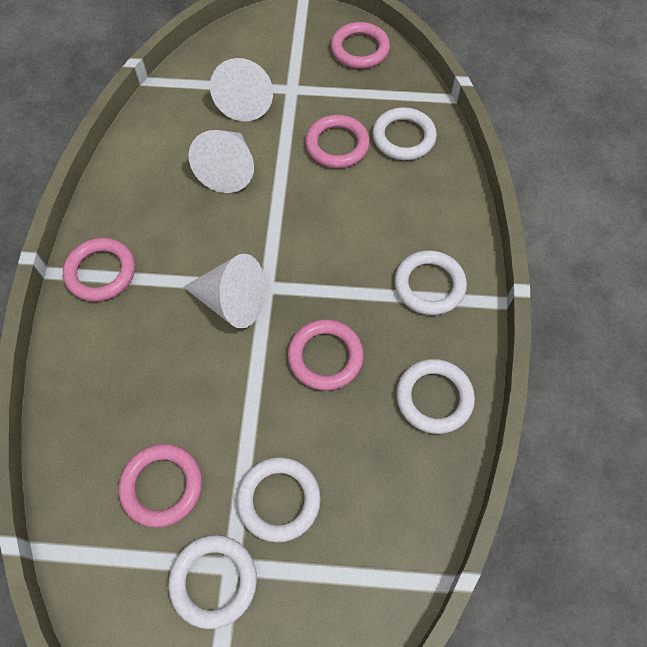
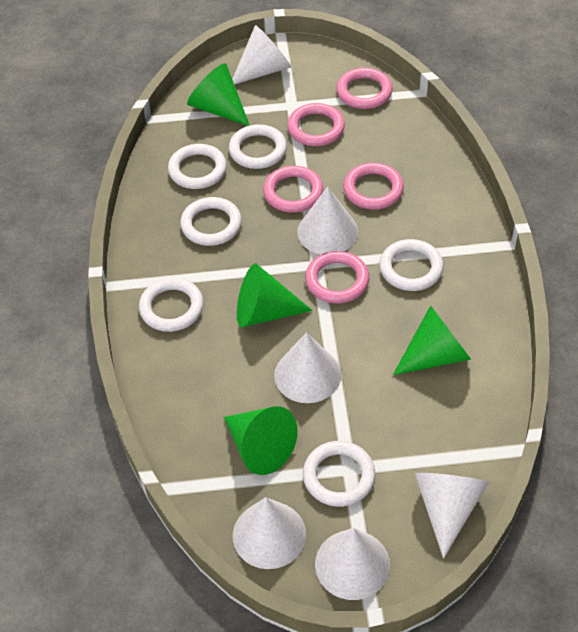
green cone: none = 0 -> [187,63,250,126] [224,406,297,475] [237,264,313,327] [393,305,471,375] = 4
white cone: [183,254,265,329] [189,130,254,193] [210,58,273,121] = 3 -> [232,25,291,85] [233,497,306,569] [274,333,341,403] [297,187,358,254] [315,528,390,600] [415,473,489,558] = 6
white ring: [169,535,257,629] [237,457,321,543] [372,108,437,160] [394,250,467,315] [396,359,475,434] = 5 -> [139,278,204,332] [168,144,227,189] [180,197,242,246] [229,124,287,169] [303,441,375,507] [380,239,444,291] = 6

